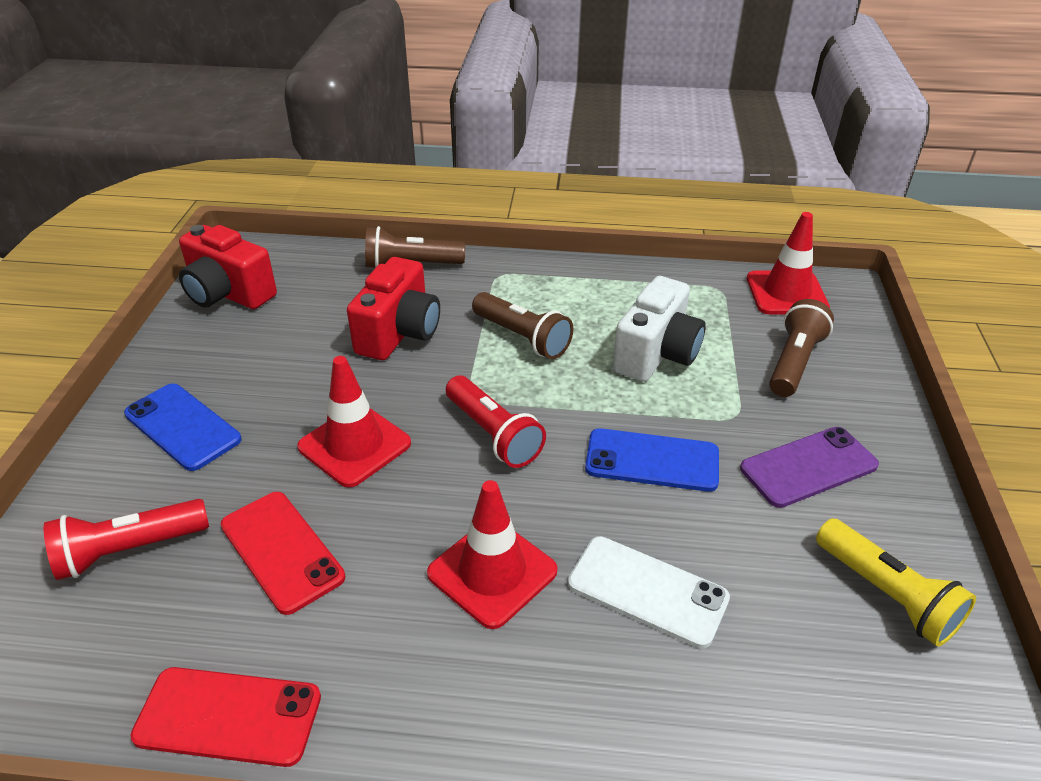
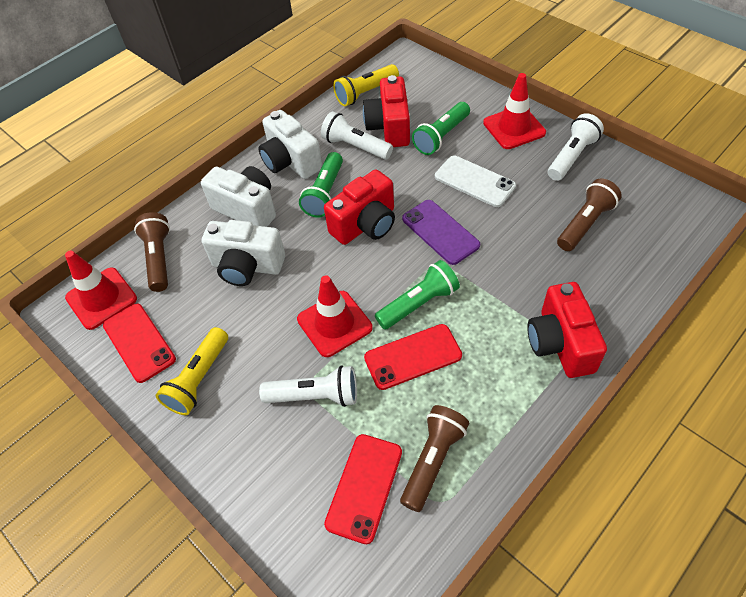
blue phone: [124,384,241,471] [585,428,719,492] = 2 -> none = 0
green flashlight: none = 0 -> [299,152,343,218] [375,260,460,330] [412,102,470,155] = 3
red camera: [179,225,277,309] [347,257,440,360] = 2 -> [324,169,395,245] [363,75,410,147] [528,282,607,378] = 3
red flashlight: [44,499,209,580] [446,376,546,468] = 2 -> none = 0
red phone: [130,667,321,767] [221,492,345,615] = 2 -> [103,304,176,383] [324,434,402,545] [364,324,462,390] = 3
white camera: [613,276,706,382] = 1 -> [201,166,276,227] [202,220,285,286] [259,110,323,179] = 3
white flashlight: none = 0 -> [259,365,357,407] [321,111,393,160] [548,113,604,181] = 3
yellow flashlight: [816,518,976,647] = 1 -> [156,327,228,415] [333,64,399,106] = 2

